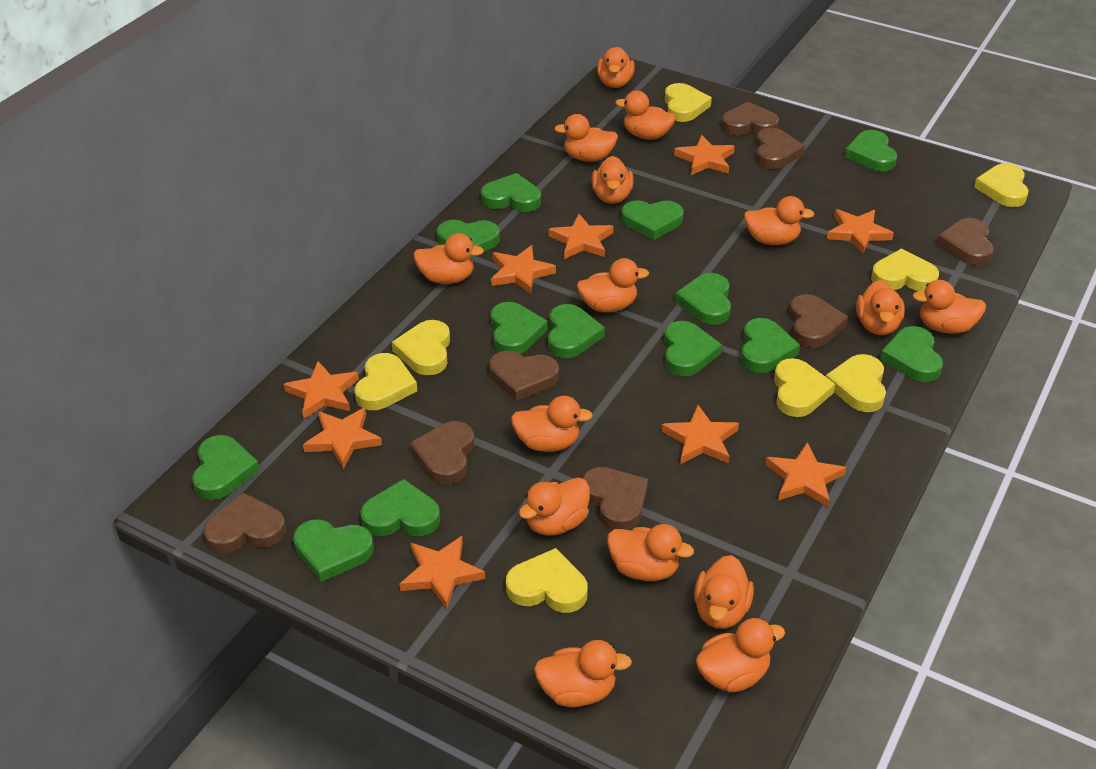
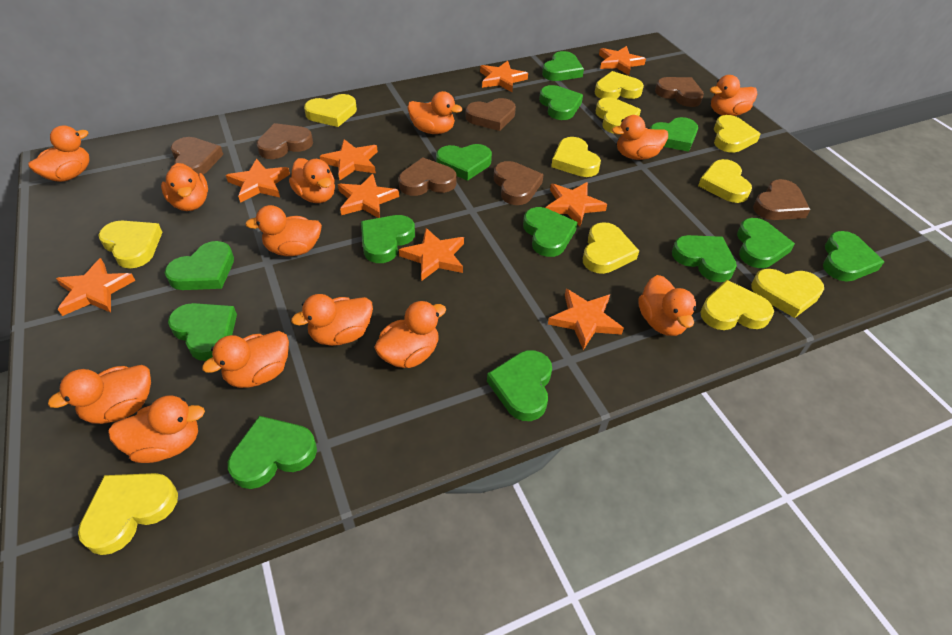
brown heart: [203,493,286,553] [410,421,474,484] [489,351,559,401] [582,467,648,530] [721,101,779,135] [756,128,805,169] [789,294,848,348] [937,218,994,266] = 8 -> [171,137,223,175] [257,123,313,159] [399,157,456,196] [466,98,516,131] [494,161,544,205] [655,77,704,107] [753,179,810,220] = 7
orange duck: [413,233,484,284] [511,396,593,452] [519,477,590,536] [534,640,632,707] [554,114,618,162] [577,258,649,312] [591,156,634,204] [597,47,635,88] [607,524,694,581] [615,91,676,140] [694,555,754,629] [695,618,785,692] [744,196,815,245] [856,280,905,335] [913,280,986,334] = 15 -> [28,125,90,182] [48,365,151,424] [108,395,205,463] [161,163,208,211] [202,331,289,388] [245,205,322,256] [289,158,335,203] [291,294,373,346] [374,301,446,368] [407,91,463,134] [612,115,668,160] [638,275,696,336] [710,75,757,116] = 13
yellow heart: [355,353,417,410] [392,320,450,375] [506,548,588,613] [665,83,712,122] [774,358,835,417] [826,354,886,412] [871,249,939,291] [974,163,1029,207] = 8 -> [78,473,178,555] [98,221,163,269] [304,94,357,127] [551,137,601,177] [583,222,639,274] [595,71,644,99] [596,97,641,133] [698,159,752,203] [700,280,774,330] [714,115,761,153] [751,269,824,318] = 11

